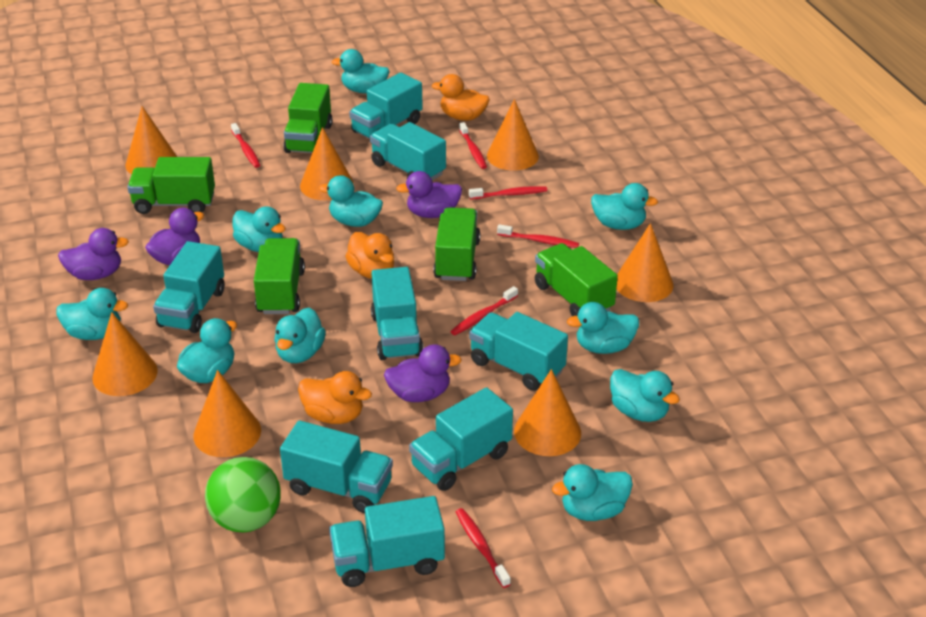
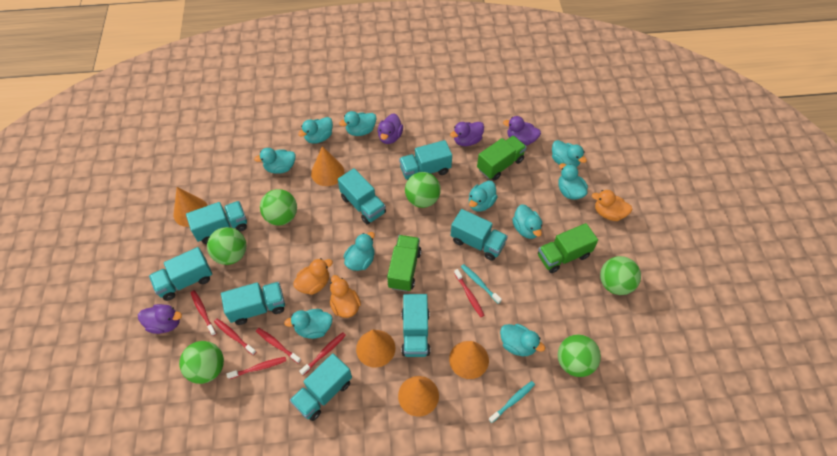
green ball: [205,457,281,533] = 1 -> [179,341,224,384] [207,227,246,265] [260,189,297,226] [405,172,441,208] [558,334,601,377] [600,256,641,295] = 6
green truck: [127,157,215,214] [254,238,305,314] [283,83,332,153] [433,207,480,281] [535,243,618,316] = 5 -> [387,235,421,292] [477,136,527,181] [538,223,598,273] = 3
orange cone: [92,312,158,396] [126,106,177,174] [193,370,261,457] [300,127,354,200] [487,99,539,170] [514,369,581,456] [617,223,674,302] = 7 -> [174,187,208,227] [311,146,344,186] [356,329,396,368] [398,376,439,417] [449,341,489,379] = 5
turquoise toothbrush: none = 0 -> [461,264,502,304] [489,381,535,423] = 2

